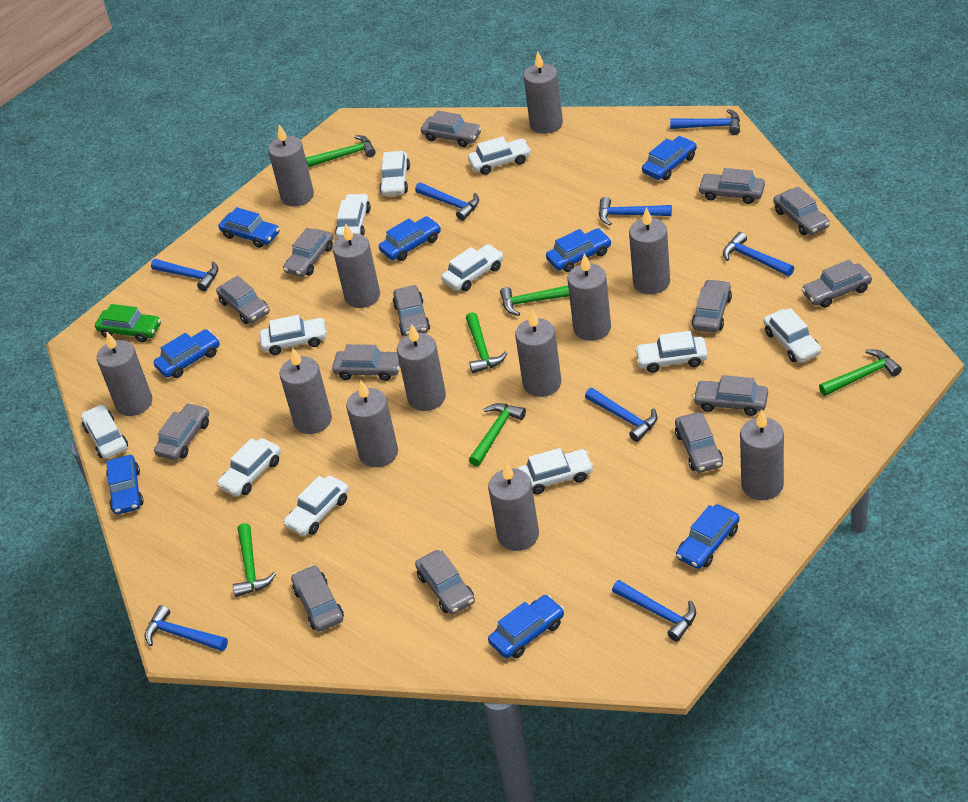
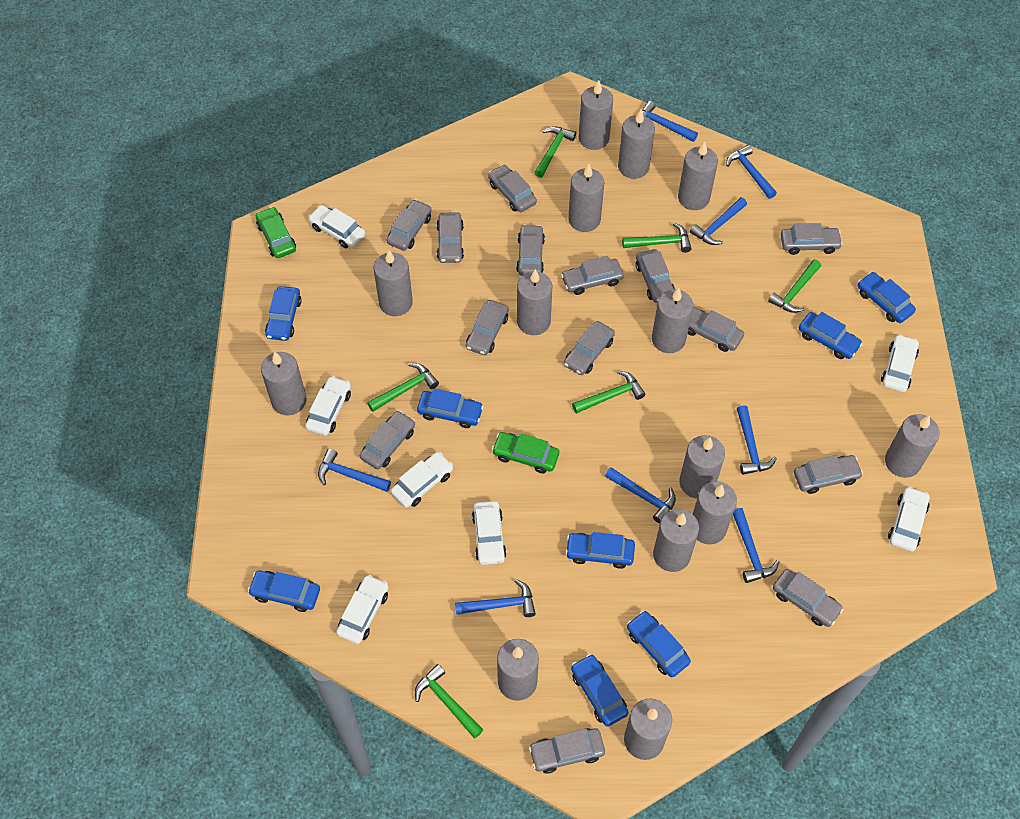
green car: [95,304,161,342] = 1 -> [256,207,296,258] [492,432,559,474] = 2
grey candle: [97,332,152,416] [268,124,314,206] [280,348,332,434] [333,223,380,308] [346,380,398,467] [397,324,446,411] [488,462,539,551] [515,309,561,397] [523,51,563,134] [568,253,611,341] [629,207,670,294] [740,409,784,500] = 12 -> [261,351,307,416] [374,250,413,316] [497,639,539,701] [517,269,552,335] [568,164,604,232] [578,80,613,150] [618,110,655,179] [624,698,672,760] [652,288,693,353] [653,509,699,572] [678,142,718,210] [679,435,725,498] [693,481,737,544] [885,414,940,478] = 14
white car: [81,404,128,459] [217,438,281,497] [260,315,327,355] [283,476,349,536] [335,194,371,238] [379,151,410,196] [441,244,503,291] [468,136,531,175] [518,448,594,494] [635,331,708,373] [763,308,821,363] = 11 -> [305,376,351,436] [308,205,365,248] [336,575,388,644] [391,452,453,508] [472,501,507,565] [881,334,919,392] [888,486,930,552] = 7

